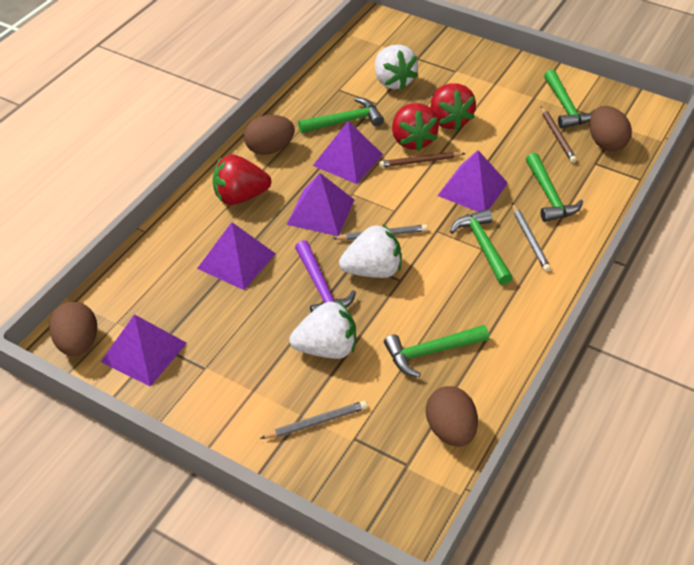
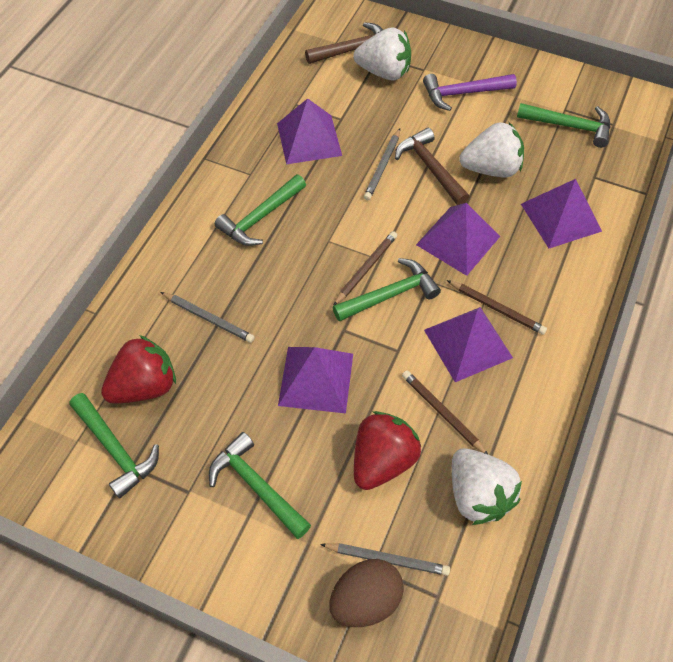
brown egg: [49,301,97,356] [244,115,295,155] [426,386,478,447] [589,106,632,151] = 4 -> [329,559,404,627] = 1
brown hammer: none = 0 -> [305,22,383,64] [395,127,470,205] = 2
brown pencil: [378,152,466,168] [541,106,577,163] = 2 -> [333,231,397,306] [402,370,488,454] [447,280,547,335] = 3
red strawberry: [213,155,271,205] [392,103,439,151] [430,83,476,131] = 3 -> [101,335,176,403] [354,411,421,490] = 2

